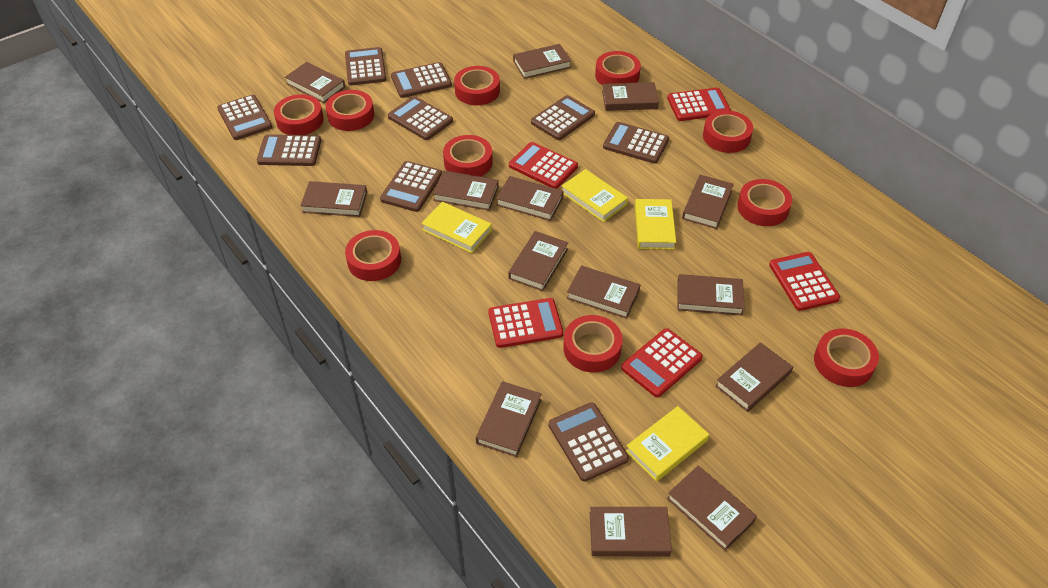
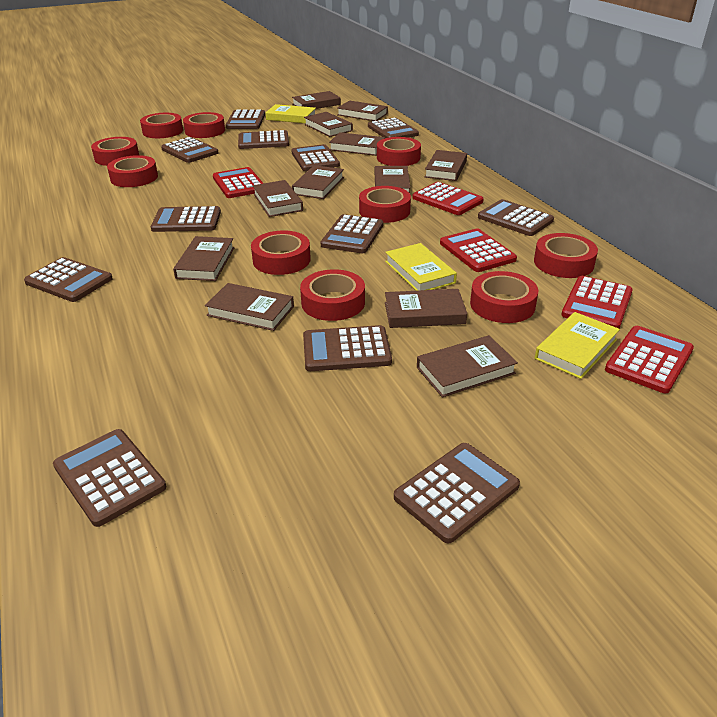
brown book: [285,62,345,103] [300,181,367,217] [433,170,499,211] [476,381,542,457] [496,176,563,221] [508,231,568,291] [513,44,571,79] [567,265,640,319] [590,507,672,556] [602,82,659,111] [667,466,757,551] [677,274,745,316] [682,175,734,229] [715,342,793,412] = 14 -> [173,236,235,281] [205,283,294,331] [253,180,303,217] [292,91,341,109] [292,165,344,199] [304,112,353,137] [329,132,385,156] [337,100,388,121] [375,166,410,193] [385,289,467,328] [417,335,518,397] [425,150,467,181] = 12
brown calculator: [217,95,272,140] [257,134,321,166] [345,47,386,85] [380,161,442,212] [388,96,453,140] [391,62,452,98] [531,95,595,140] [549,402,629,482] [603,122,669,164] = 9 -> [24,257,113,302] [53,429,166,527] [151,206,221,232] [161,137,218,163] [226,110,265,129] [238,130,289,149] [292,144,340,171] [303,325,392,371] [321,214,383,253] [368,118,419,138] [394,443,520,543] [478,199,554,236] = 12
yellow book: [421,202,492,253] [561,169,628,222] [626,406,709,482] [635,199,676,249] = 4 -> [265,104,316,123] [385,243,457,291] [535,312,620,379] = 3

